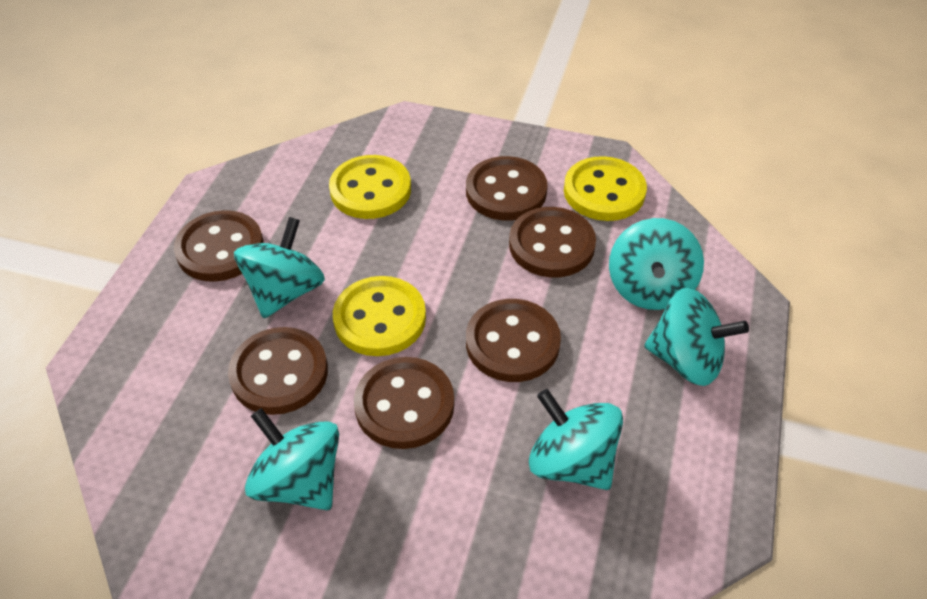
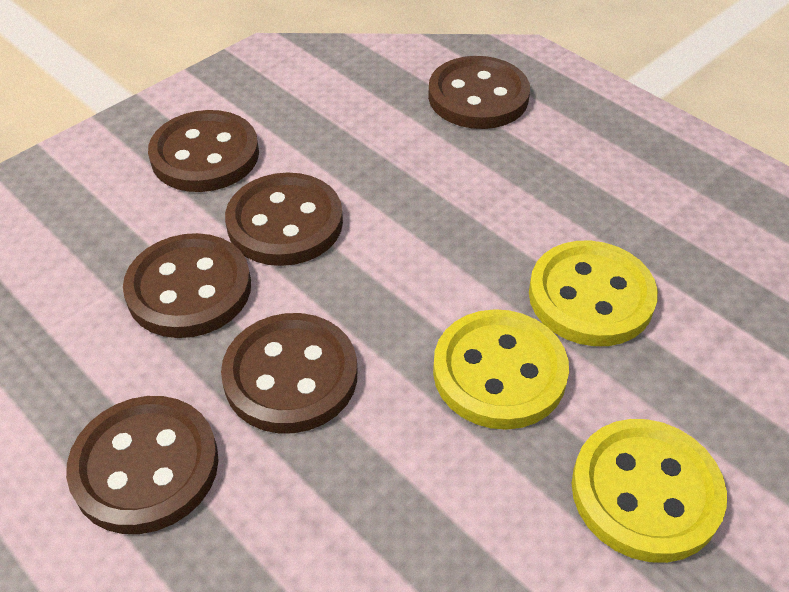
turquoise spinning top: [234,217,325,318] [245,408,339,510] [529,389,623,490] [609,218,704,310] [644,288,749,386] = 5 -> none = 0

